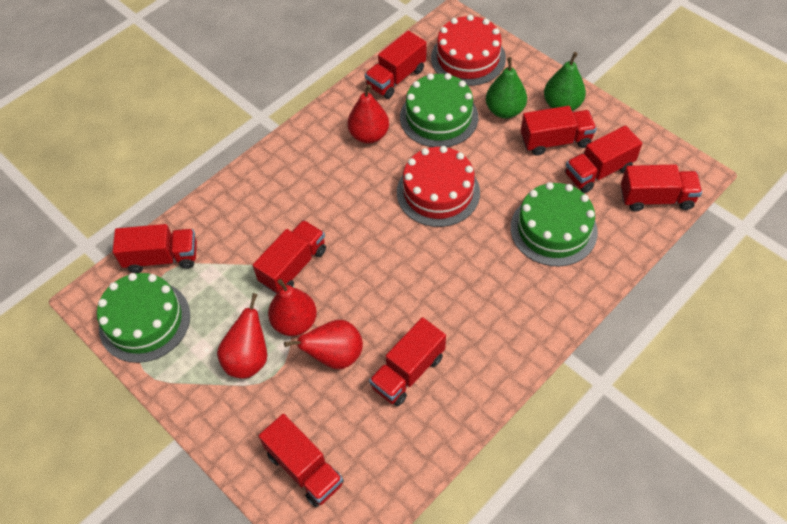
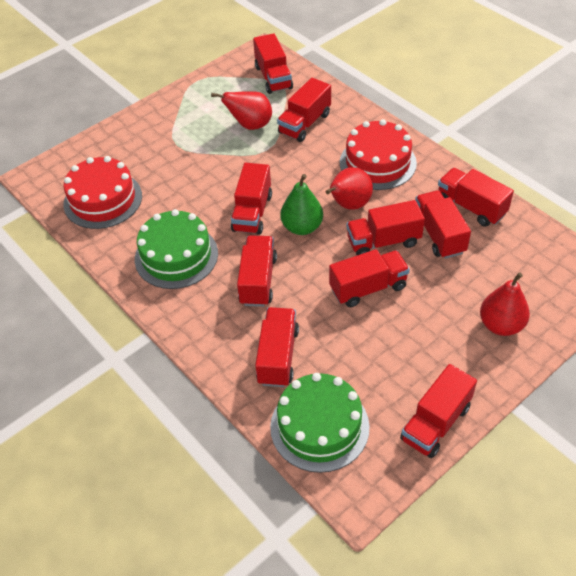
green cake: [97,273,190,363] [400,73,478,147] [511,182,598,267] = 3 -> [135,209,218,289] [270,373,370,473] = 2
green pear: [486,57,527,118] [544,52,586,111] = 2 -> [280,174,323,235] = 1
red pear: [217,293,267,378] [268,279,317,336] [284,320,363,369] [347,84,389,143] = 4 -> [211,91,272,130] [326,167,373,209] [480,272,530,336] = 3
red truck: [113,224,197,273] [253,220,326,294] [259,414,344,507] [365,31,426,99] [369,317,446,406] [521,106,597,156] [565,125,642,193] [621,164,702,211] = 8 -> [231,163,272,235] [237,235,277,307] [253,33,293,94] [255,307,299,387] [277,78,331,142] [329,249,410,307] [346,200,425,255] [400,364,477,458] [415,190,471,259] [438,168,514,227] = 10

